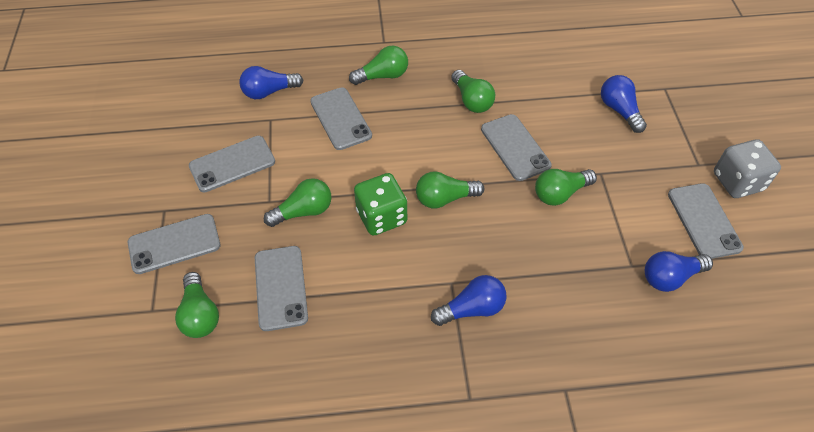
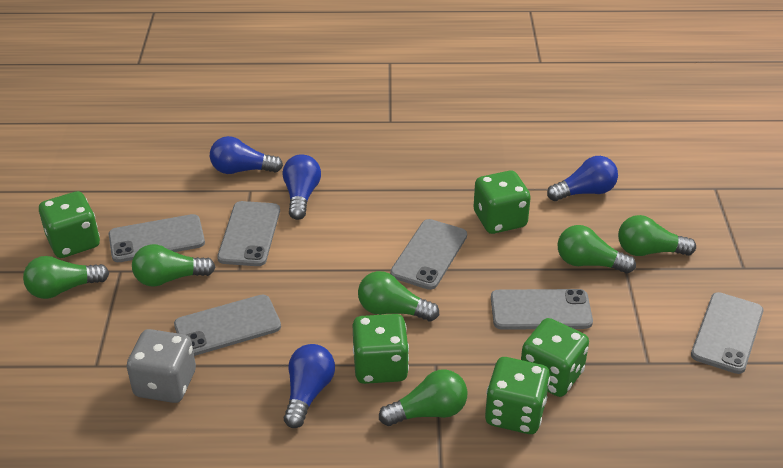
green dice: [354,173,407,236] = 1 -> [39,191,100,258] [353,314,409,384] [474,171,531,234] [485,357,550,434] [521,318,589,397] = 5

